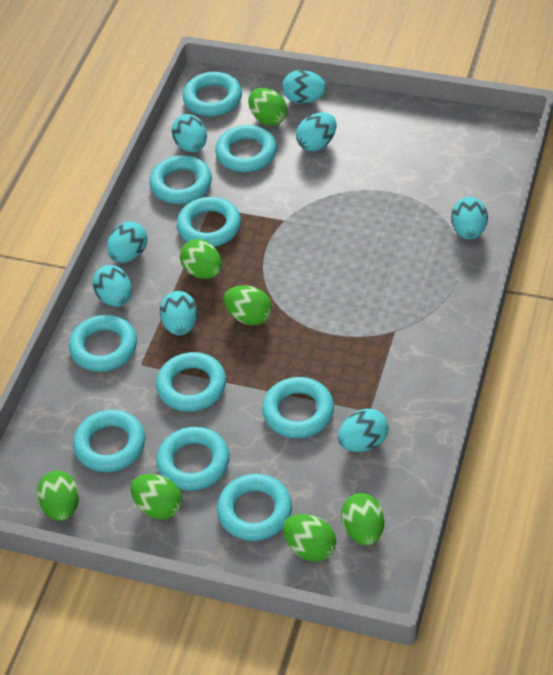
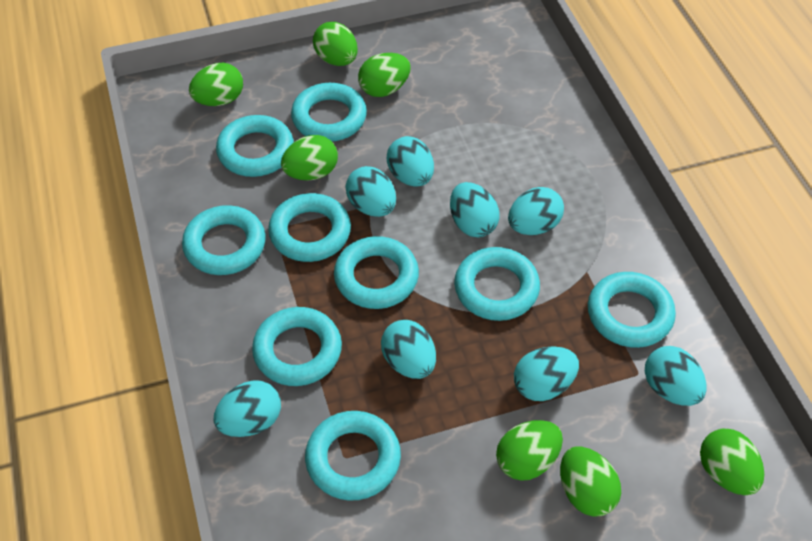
turquoise ring: [69,315,137,372] [73,410,145,472] [149,155,212,204] [156,352,226,412] [156,427,230,491] [177,197,241,247] [183,72,242,116] [215,125,277,172] [217,474,292,541] [262,377,334,438] = 10 -> [182,205,266,275] [216,115,294,177] [252,307,342,386] [268,193,351,262] [291,83,367,141] [305,411,401,501] [334,236,419,309] [454,247,540,321] [588,272,676,348] = 9

